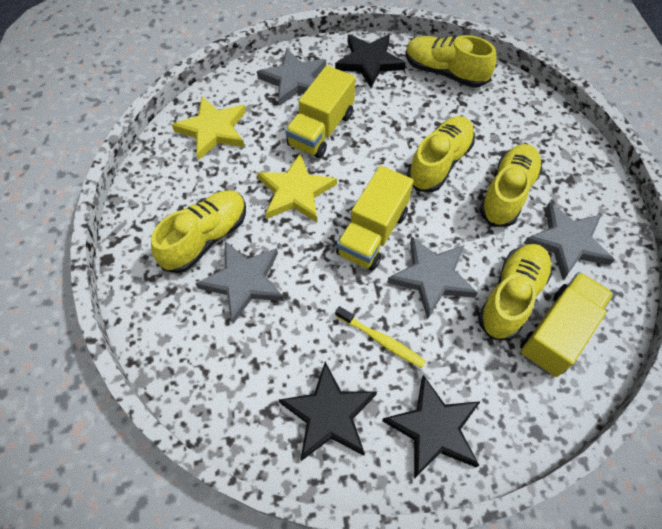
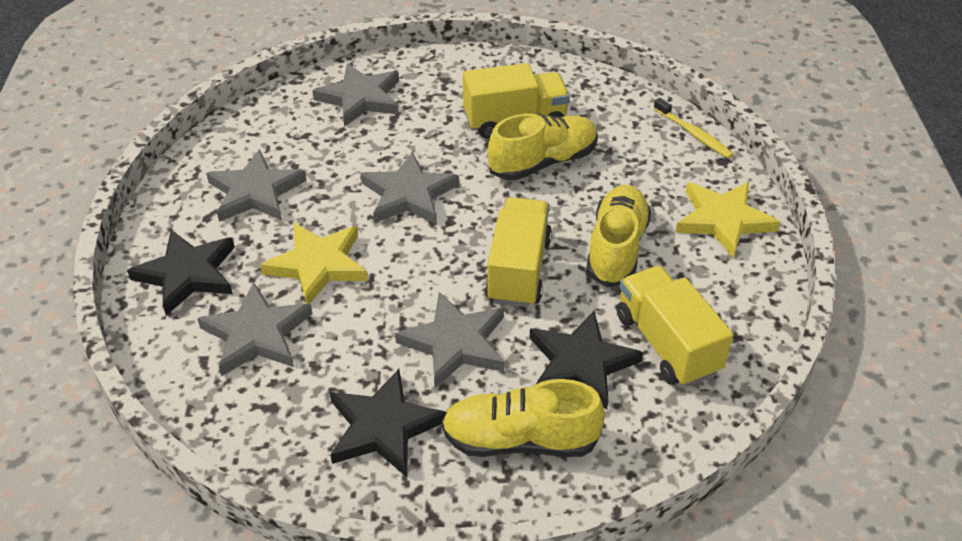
grey star: [195,241,284,324] [257,48,326,106] [387,237,478,319] [524,202,615,280] = 4 -> [197,282,312,377] [206,149,306,222] [312,63,399,127] [360,152,459,224] [395,292,504,388] = 5
yellow shoe: [151,190,246,273] [405,35,497,88] [407,116,475,192] [478,244,552,340] [479,144,543,227] = 5 -> [442,379,605,457] [488,114,598,180] [586,185,651,287] = 3

